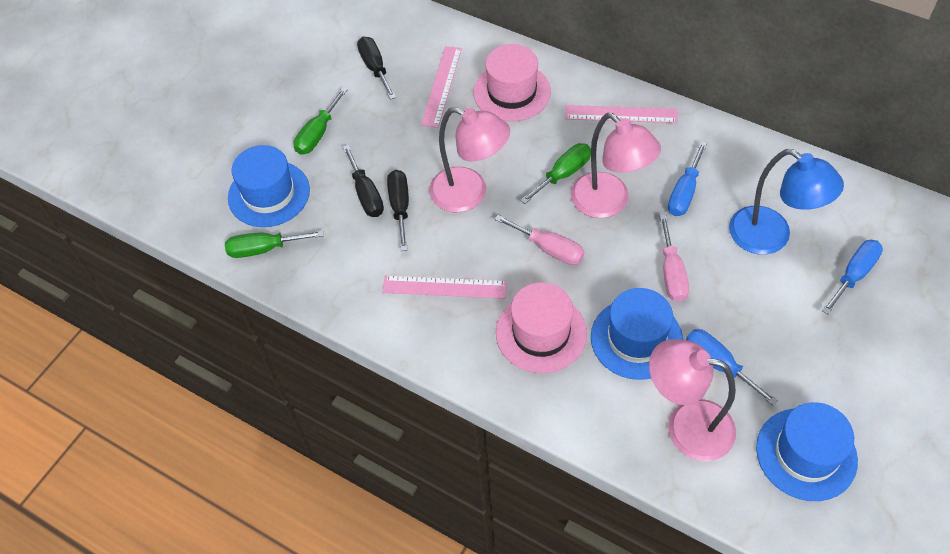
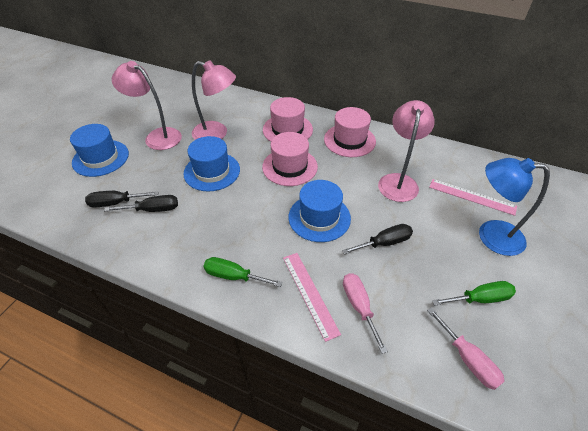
blue screwdriver: [668,141,707,216] [686,329,778,406] [822,240,883,314] = 3 -> none = 0
green screwdriver: [225,230,324,258] [293,87,348,155] [520,143,591,204] = 3 -> [203,257,283,287] [432,281,516,306] = 2
pink hat: [473,44,551,122] [496,282,587,374] = 2 -> [262,132,318,186] [263,97,313,142] [324,107,376,157] = 3
pink ruler: [382,275,507,299] [421,46,462,128] [565,105,677,123] = 3 -> [283,253,341,342] [429,179,517,216] = 2

